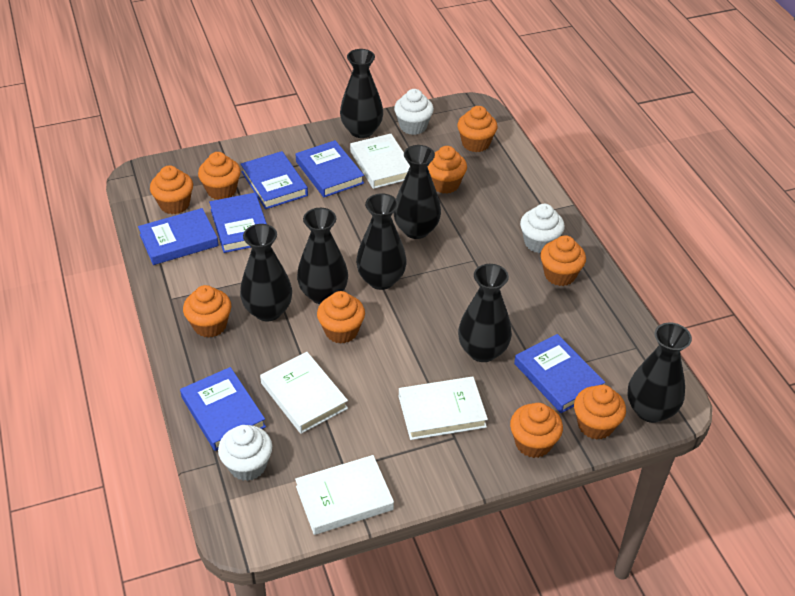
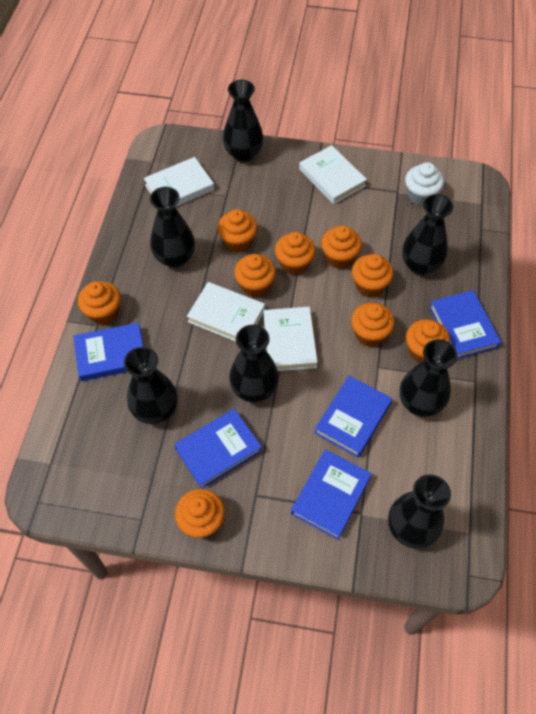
blue book: [138,208,219,265] [180,367,266,451] [209,193,267,253] [241,151,308,209] [296,140,364,197] [514,334,605,413] = 6 -> [73,323,144,381] [174,409,262,489] [291,450,372,540] [314,376,392,458] [429,290,501,359] = 5
white cupcake: [218,425,272,481] [394,89,434,135] [520,204,565,253] = 3 -> [405,162,444,206] = 1

